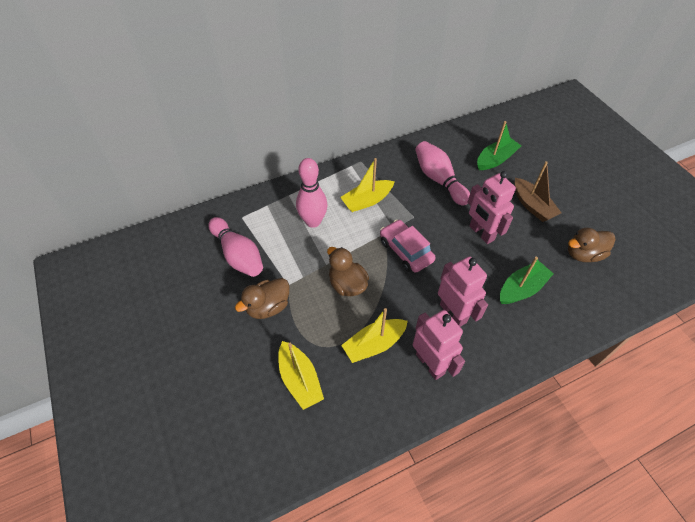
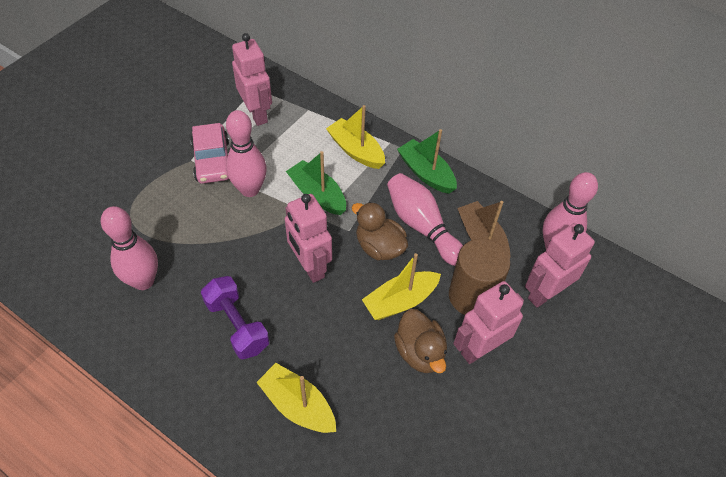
brown cylinder: none = 0 -> [449,238,511,315] = 1
brown duck: [235,278,289,319] [327,247,369,296] [568,228,615,262] = 3 -> [352,202,408,260] [394,309,447,373] = 2
pink bowling pin: [208,217,263,277] [296,158,328,228] [415,141,470,206] = 3 -> [101,206,158,290] [226,110,267,197] [387,173,463,266] [543,172,598,249] = 4
pink robot: [413,310,465,380] [438,256,488,327] [467,171,516,244] = 3 -> [232,33,272,126] [285,194,332,283] [453,281,524,364] [525,223,595,308] = 4
purple dumbbell: none = 0 -> [201,276,269,359] = 1

